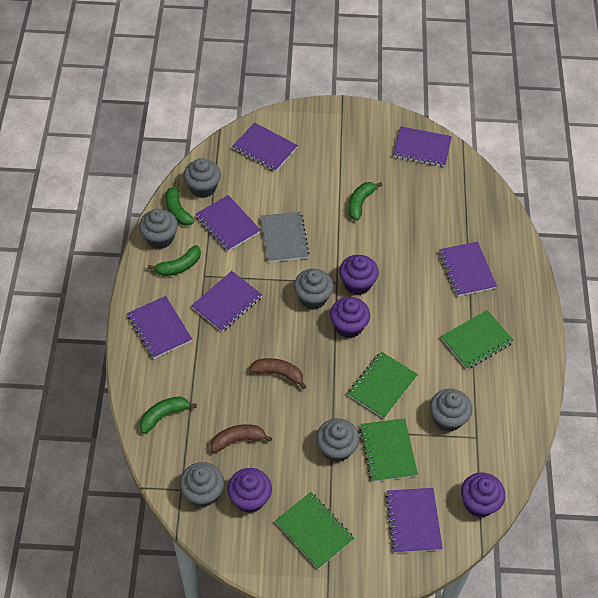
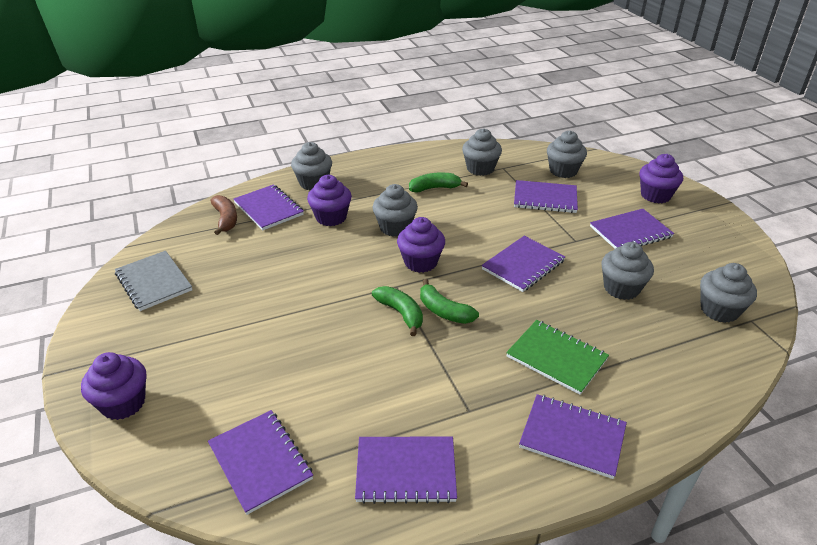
brown banana: [210,424,272,453] [249,358,306,389] = 2 -> [210,195,237,235] = 1
green banana: [140,396,197,434] [148,245,201,276] [166,182,195,226] [348,182,382,221] = 4 -> [372,286,423,336] [409,173,468,192] [420,279,479,324] = 3
green notebook: [275,492,354,569] [347,352,418,418] [359,418,418,482] [441,310,514,369] = 4 -> [506,320,609,395] = 1

